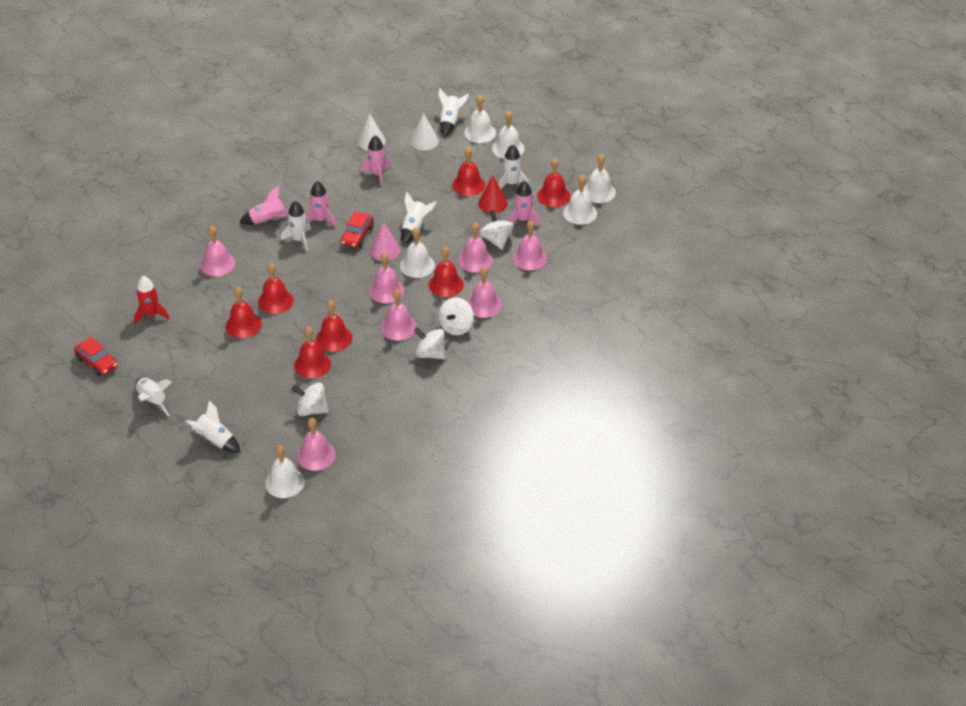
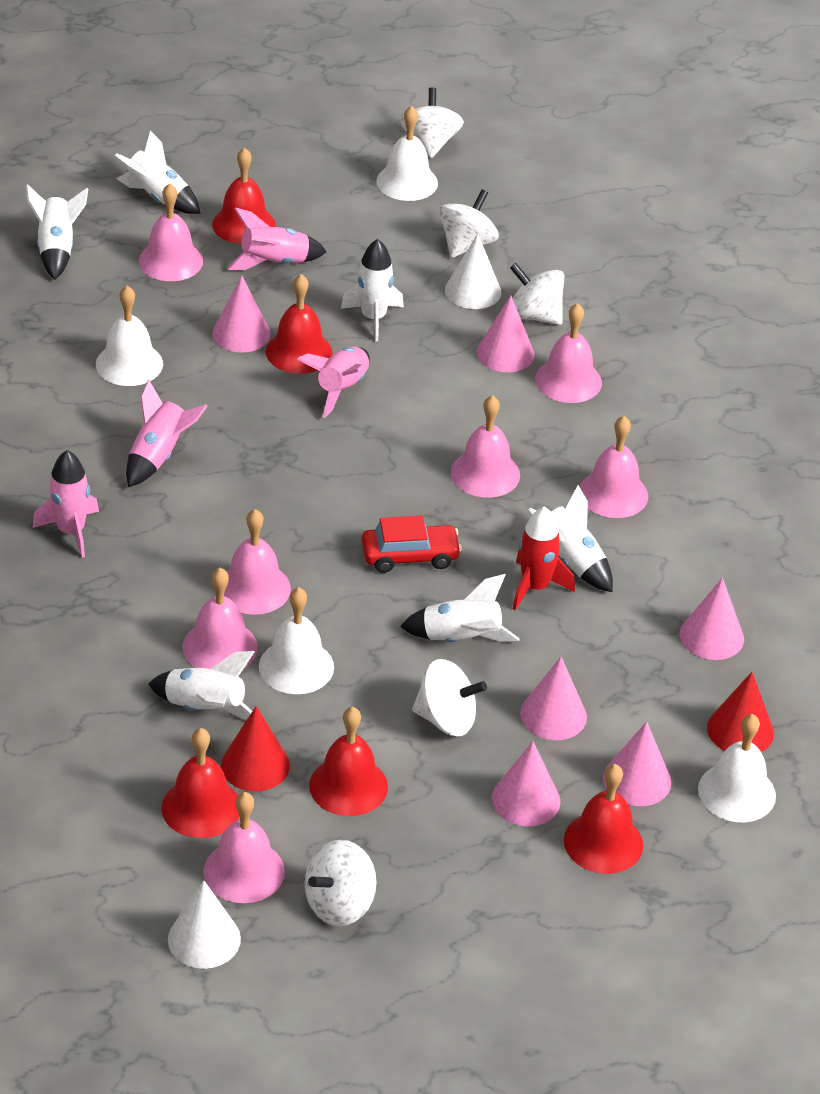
pink cone: [370,222,401,261] = 1 -> [212,275,271,353] [476,296,535,372] [492,741,561,826] [520,657,587,740] [603,721,671,806] [680,578,744,660] = 6
red bell: [225,287,262,338] [258,263,294,314] [294,326,331,378] [316,300,352,352] [429,246,464,297] [452,147,485,196] [537,158,571,207] = 7 -> [162,728,239,838] [212,147,276,244] [266,274,333,374] [309,707,388,816] [564,764,643,874] = 5
red car: [74,337,118,376] [341,211,374,248] = 2 -> [362,516,462,573] = 1
red cone: [478,175,508,213] = 1 -> [221,706,290,791] [707,672,774,752] = 2
white bell: [265,445,305,498] [400,227,435,278] [464,95,496,143] [492,111,525,159] [563,175,597,225] [583,154,616,203] = 6 -> [96,286,163,386] [259,587,334,694] [376,106,438,201] [698,714,776,822] = 4
white spinning top: [292,383,329,416] [414,327,446,359] [439,298,474,335] [479,210,514,250] = 4 -> [305,840,377,926] [400,87,464,158] [412,659,487,736] [439,189,499,258] [510,263,564,325] = 5

